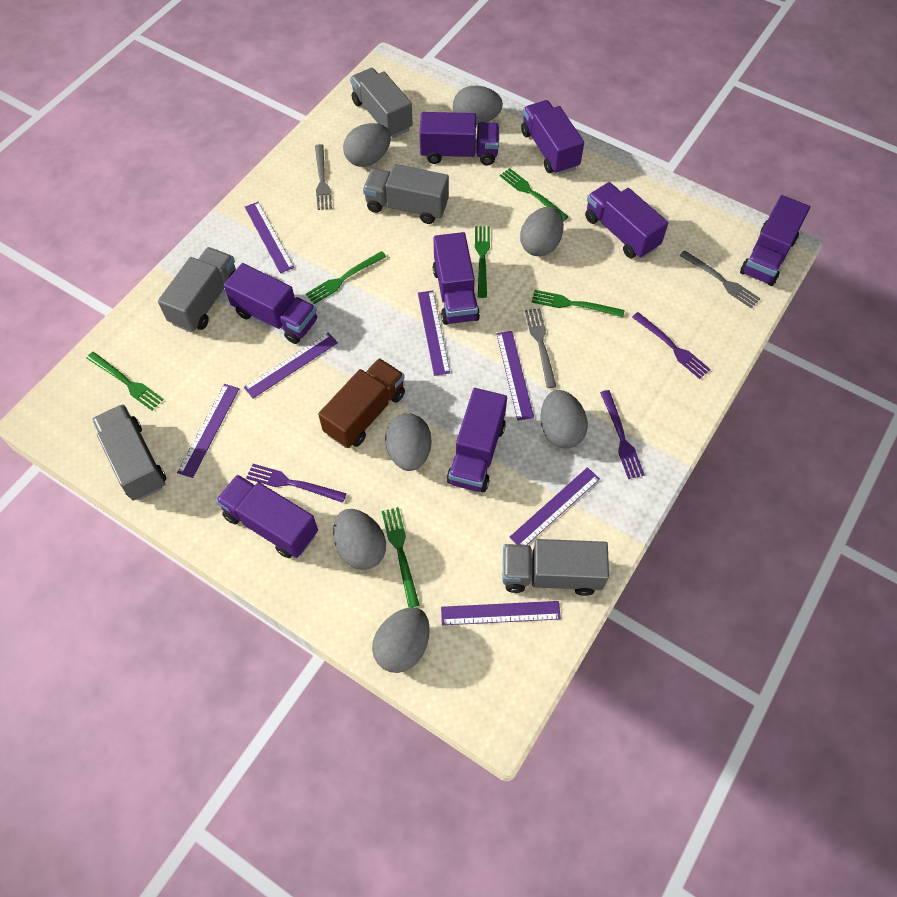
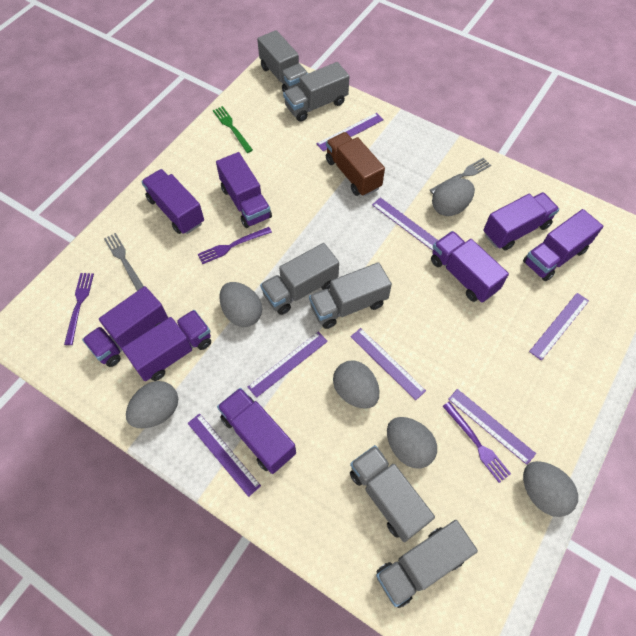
green fork: [87,352,164,410] [306,251,386,304] [382,507,419,608] [475,226,490,298] [500,168,569,221] [532,290,625,317] = 6 -> [213,106,253,153] = 1
grey egg: [333,509,386,570] [343,123,391,167] [372,607,430,673] [385,413,431,471] [453,86,503,125] [520,207,564,256] [540,390,588,448] = 7 -> [126,381,178,429] [219,282,262,327] [333,361,379,409] [387,417,437,469] [432,178,475,216] [523,461,578,517] = 6
grey fork: [315,144,332,210] [525,308,556,388] [679,250,760,308] = 3 -> [104,233,144,291] [430,158,491,194] = 2
grey truck: [92,404,166,501] [158,247,236,332] [350,68,413,138] [363,164,449,224] [503,539,609,596] = 5 -> [257,30,308,92] [260,243,339,315] [283,62,349,122] [309,262,392,329] [350,445,435,542] [376,520,478,608] = 6

